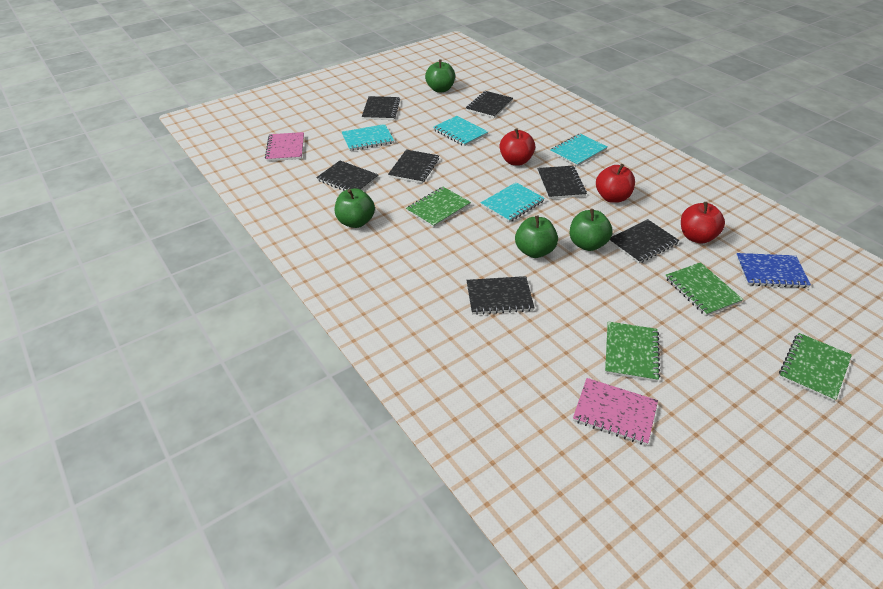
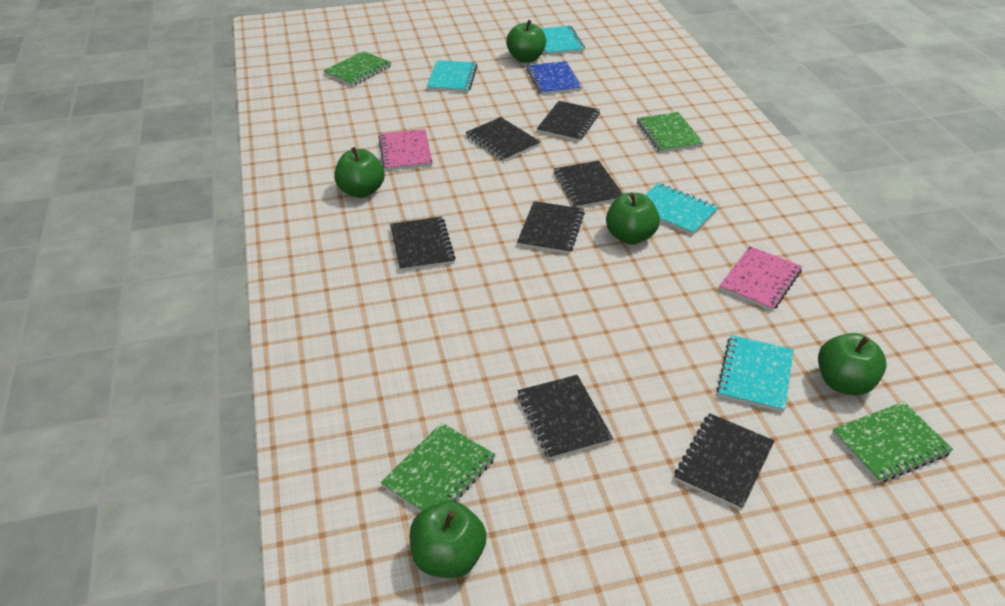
green apple: [335,188,375,228] [425,59,455,93] [515,216,558,258] [570,209,613,251] = 4 -> [334,147,385,198] [410,501,487,578] [506,20,546,63] [606,193,660,245] [818,333,887,395] = 5
red apple: [500,129,535,165] [596,164,635,203] [681,202,725,244] = 3 -> none = 0

